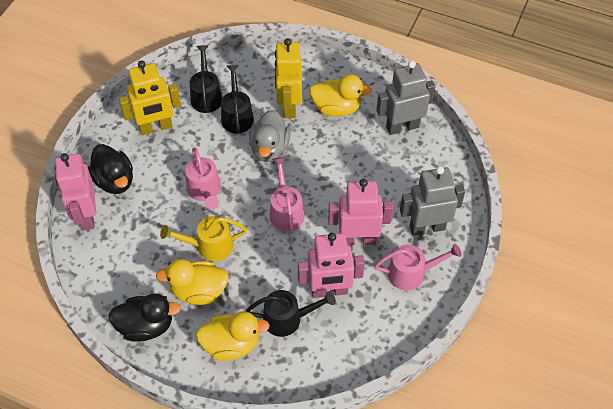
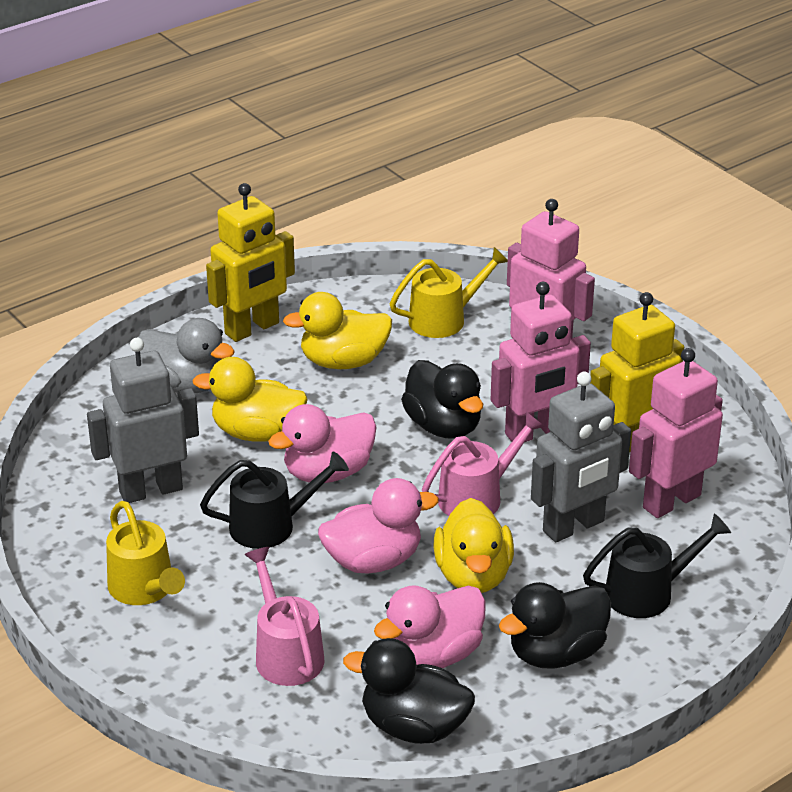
black duck: [88,144,133,194] [108,293,181,342] = 2 -> [343,638,475,744] [401,360,483,439] [499,582,611,669] = 3
black watering can: [190,45,222,113] [221,65,254,134] [246,290,336,337] = 3 -> [200,451,349,549] [583,513,731,618] = 2
pink duck: none = 0 -> [268,404,377,483] [318,478,439,574] [374,585,486,668] = 3
pink watering can: [185,147,221,209] [270,157,304,234] [374,244,462,290] = 3 -> [244,547,324,686] [422,412,545,516] = 2
yellow watering can: [160,216,247,261] = 1 -> [106,501,185,605] [390,247,508,338] = 2

